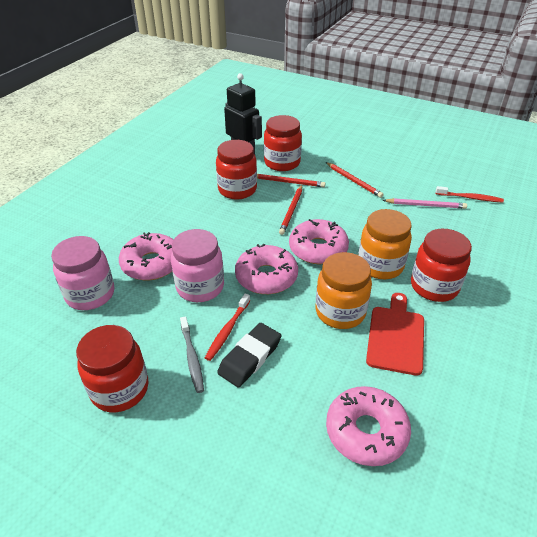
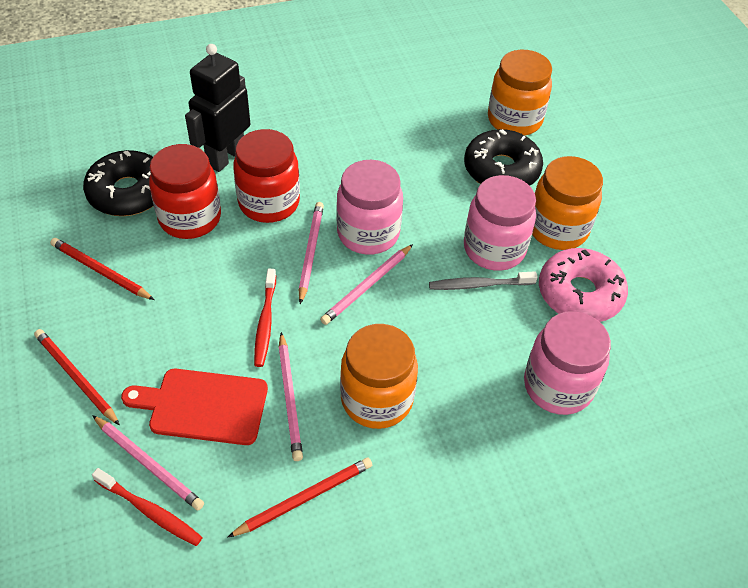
black donut: none = 0 -> [83,150,154,216] [464,129,543,186] = 2
black eraser: [217,323,281,388] = 1 -> none = 0
orange jar: [315,252,372,329] [359,209,412,279] = 2 -> [340,324,418,429] [488,50,552,135] [532,156,603,250] = 3
pink donut: [119,232,174,280] [235,244,298,294] [289,219,349,264] [326,386,411,466] = 4 -> [539,248,628,322] = 1
pink jar: [51,236,114,310] [171,229,224,302] = 2 -> [337,160,403,255] [464,175,536,271] [524,311,611,415] = 3
pink pencil: [383,198,467,209] = 1 -> [92,415,204,511] [279,332,303,461] [298,202,324,304] [320,244,413,325] = 4
red jar: [76,325,149,412] [216,140,257,200] [264,115,302,171] [411,229,472,302] = 4 -> [149,144,221,239] [233,129,300,223] = 2

